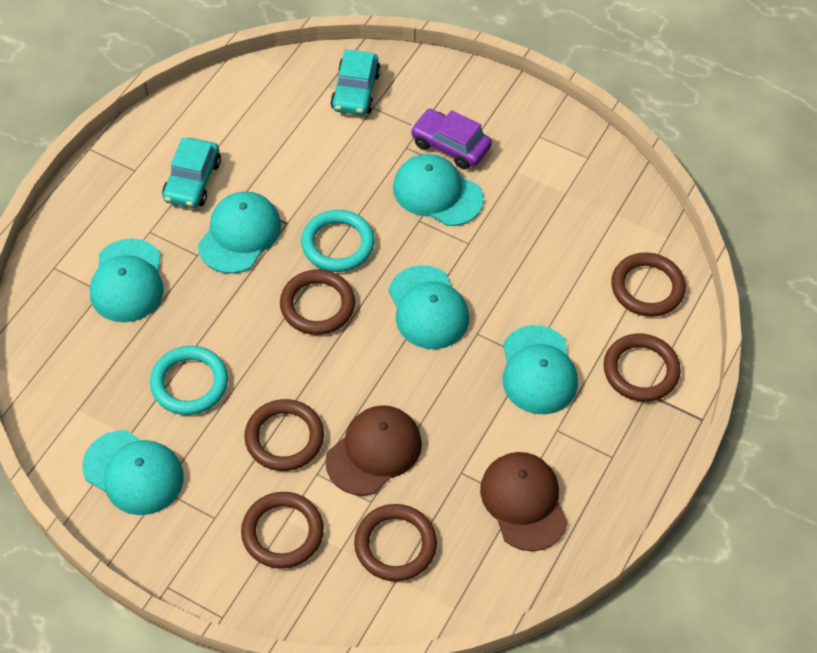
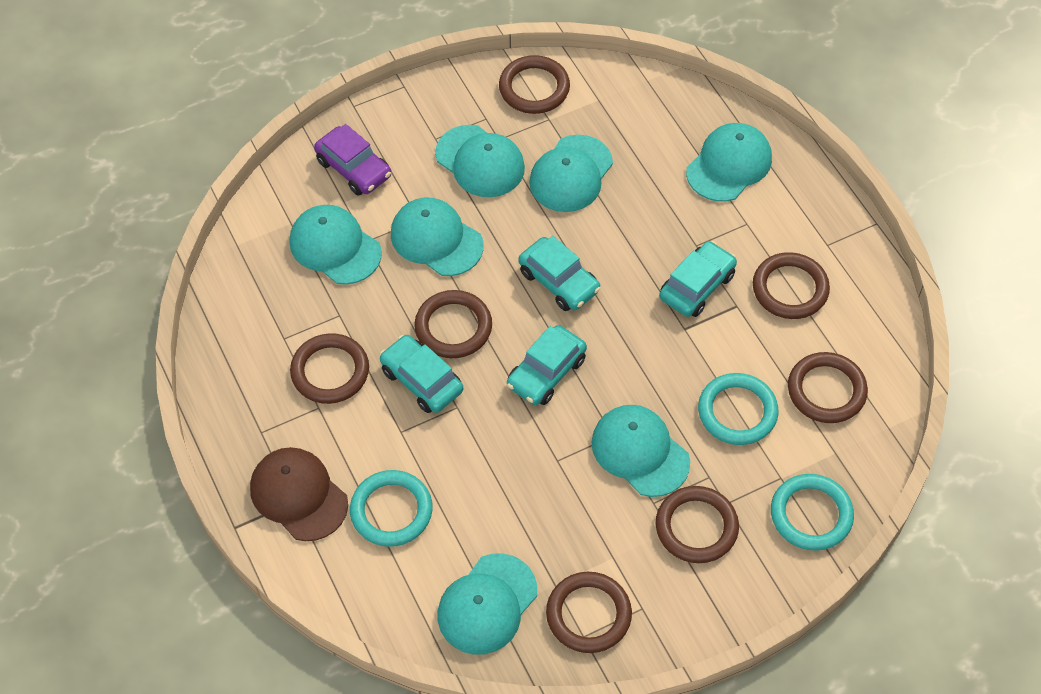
brown cap: [325,405,422,496] [480,452,568,551] = 2 -> [250,447,348,541] = 1
brown ring: [241,492,324,569] [244,399,324,471] [280,270,355,335] [354,504,437,581] [604,334,681,402] [611,252,686,317] = 6 -> [290,333,369,404] [414,290,492,358] [499,55,570,114] [546,572,632,653] [656,486,739,563] [753,252,830,319] [788,352,868,423] = 7
turquoise cap: [82,430,184,515] [90,238,164,322] [198,191,281,274] [389,265,469,349] [393,154,484,226] [503,325,578,414] = 6 -> [289,205,382,285] [391,198,483,276] [435,125,525,197] [438,553,537,655] [529,135,613,212] [591,405,690,497] [686,123,772,202] = 7
turquoise car: [162,138,221,208] [330,49,381,115] = 2 -> [380,335,463,413] [507,325,587,405] [518,236,601,311] [659,241,737,317] = 4
turquoise ring: [150,346,228,415] [301,210,375,272] = 2 -> [350,470,433,547] [698,373,778,445] [771,474,854,551] = 3

